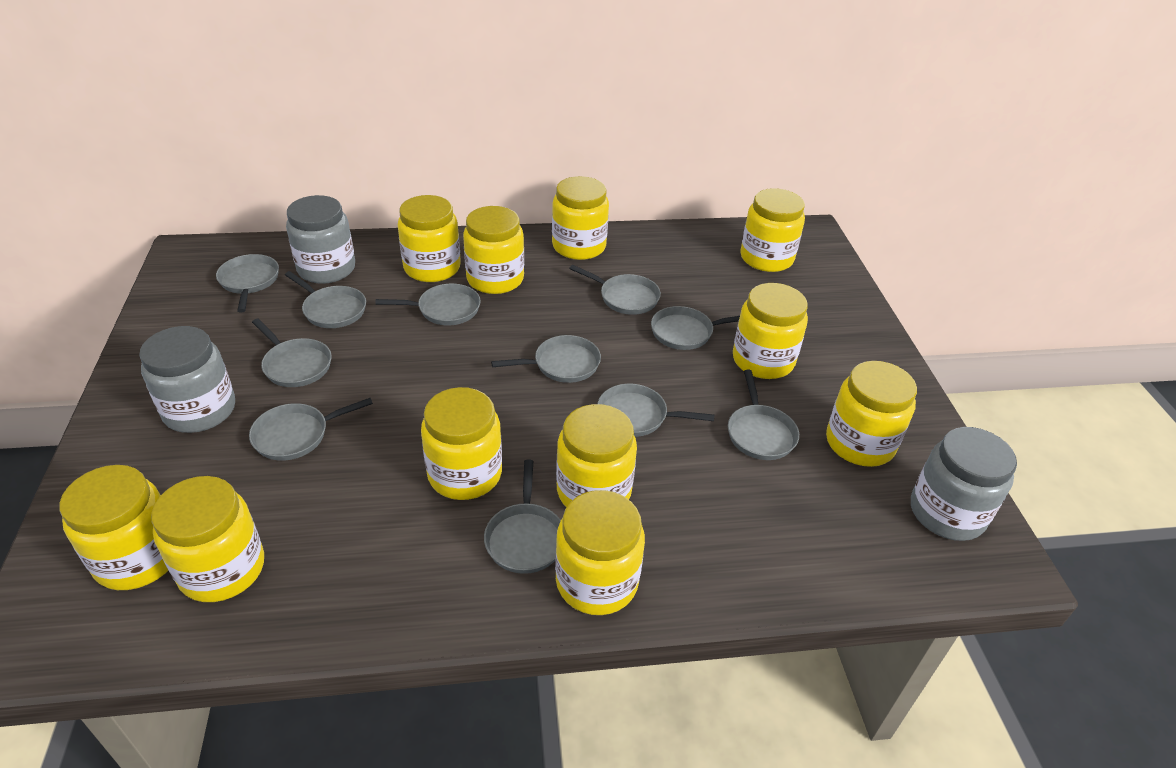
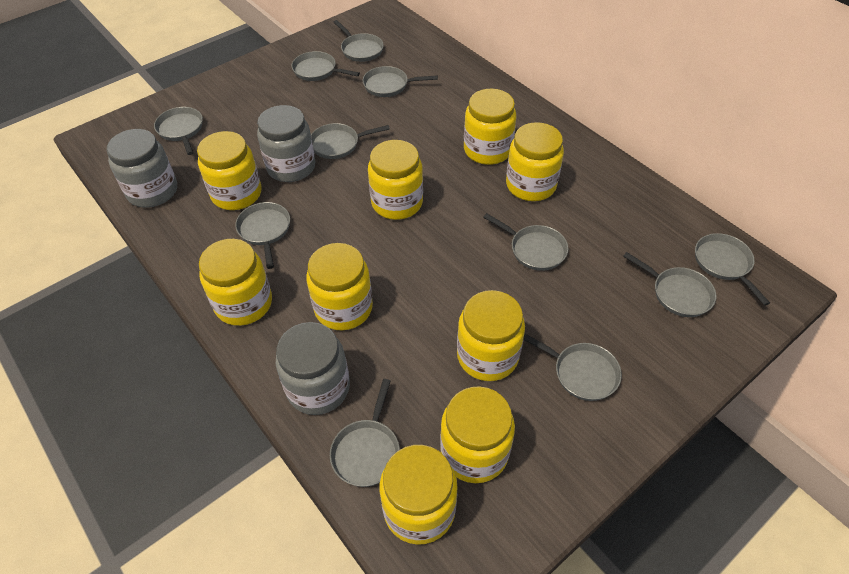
yellow jar: [60,465,168,590] [151,476,264,602] [397,195,461,282] [421,387,502,500] [463,206,524,294] [552,176,609,260] [555,490,645,615] [556,404,637,507] [733,283,808,379] [740,188,805,272] [826,361,917,467] = 11 -> [197,131,261,210] [199,239,272,326] [306,243,373,330] [368,140,423,220] [380,445,458,545] [440,386,515,483] [457,290,525,381] [464,89,516,165] [506,122,564,201] = 9

